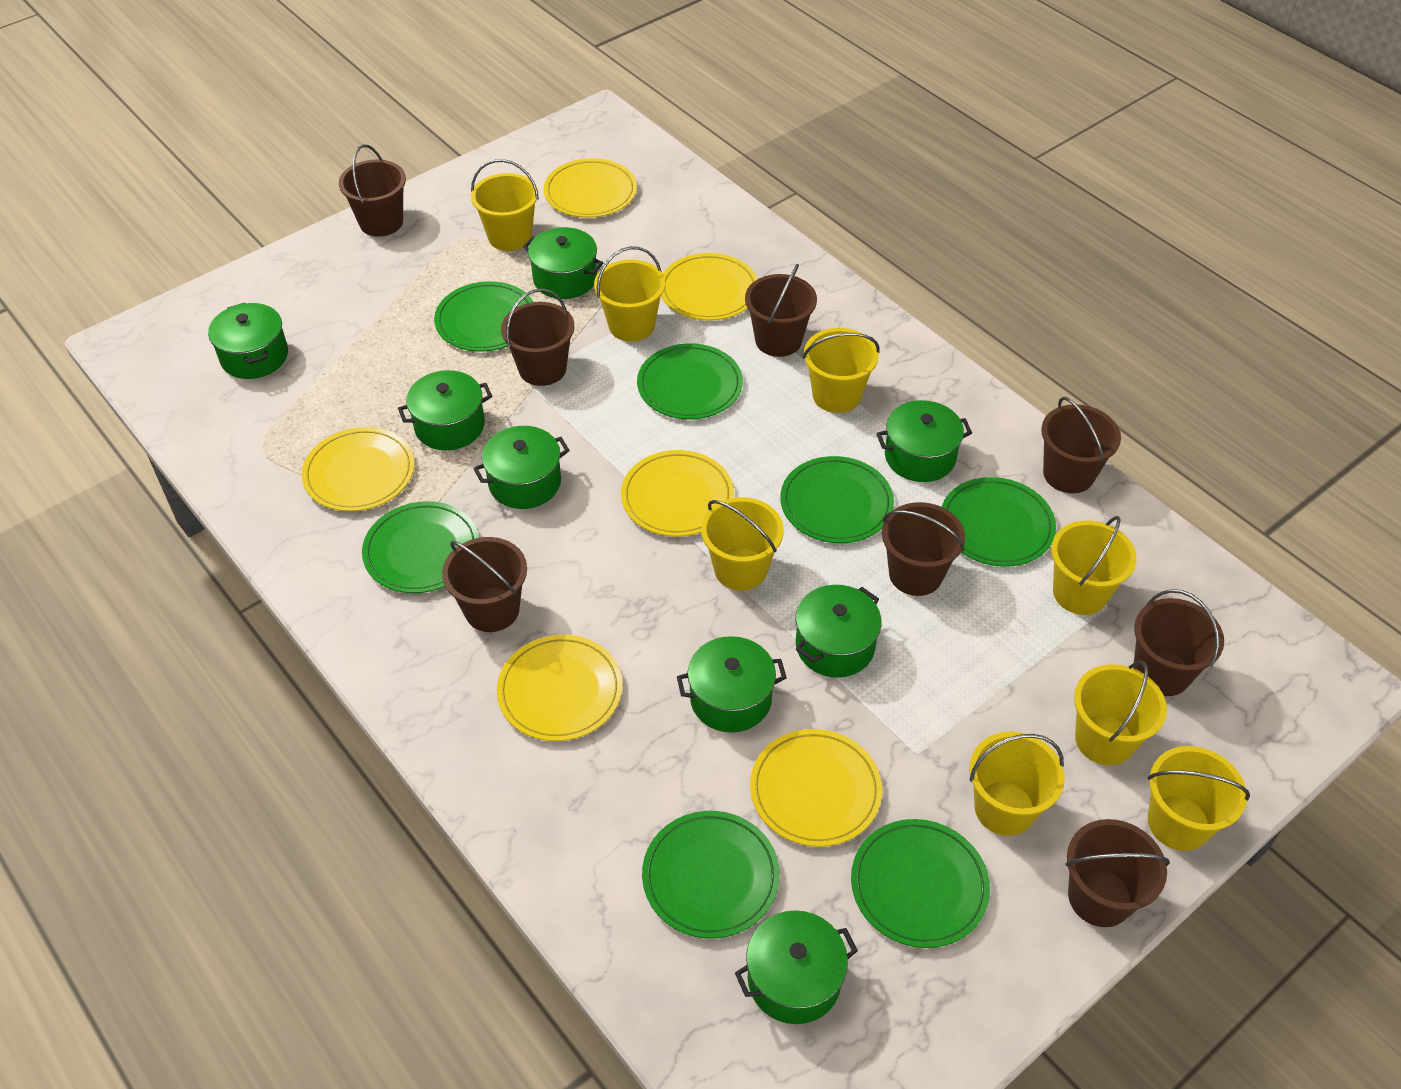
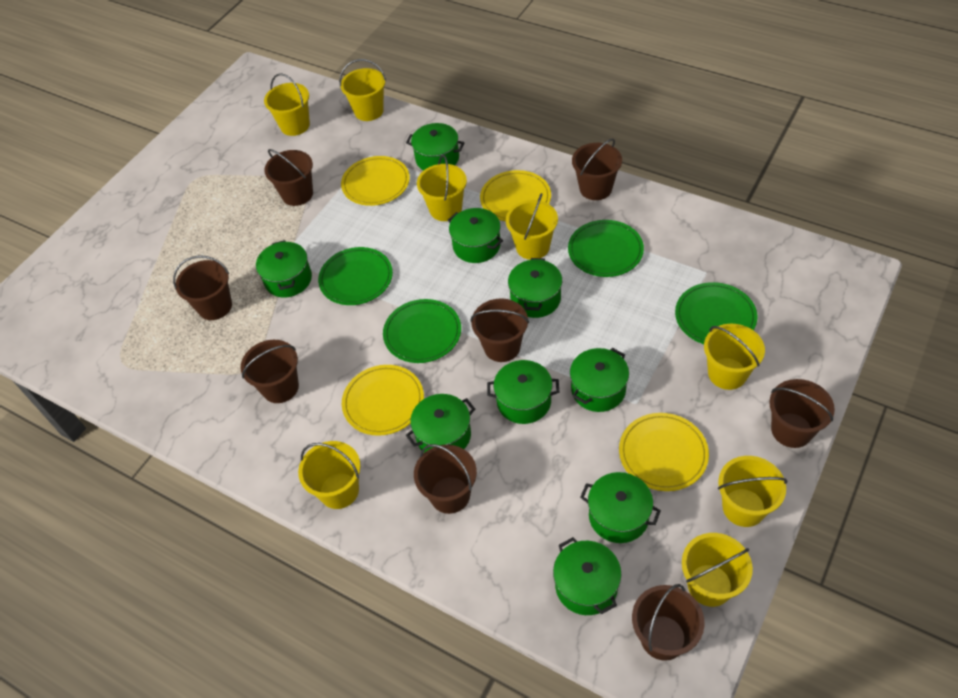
green plate: [362,501,479,593] [434,281,533,352] [637,343,743,419] [642,811,780,938] [780,456,894,543] [851,819,990,948] [942,477,1056,567] = 7 -> [318,247,393,305] [383,299,461,363] [568,220,644,277] [675,282,757,344] = 4
green pot: [208,303,288,379] [398,370,492,450] [473,426,570,509] [523,227,603,299] [677,636,787,733] [735,910,858,1024] [796,585,882,678] [876,400,972,482] = 8 -> [256,240,312,297] [406,123,465,171] [406,394,475,453] [448,208,503,263] [487,360,559,424] [508,258,562,318] [553,537,621,615] [570,348,629,412] [580,472,661,543] = 9
yellow plate: [302,427,415,511] [497,635,622,741] [544,158,637,218] [621,450,734,537] [661,253,757,321] [750,729,882,847] = 6 -> [341,156,410,206] [342,365,424,436] [480,170,551,221] [619,413,709,491] = 4

